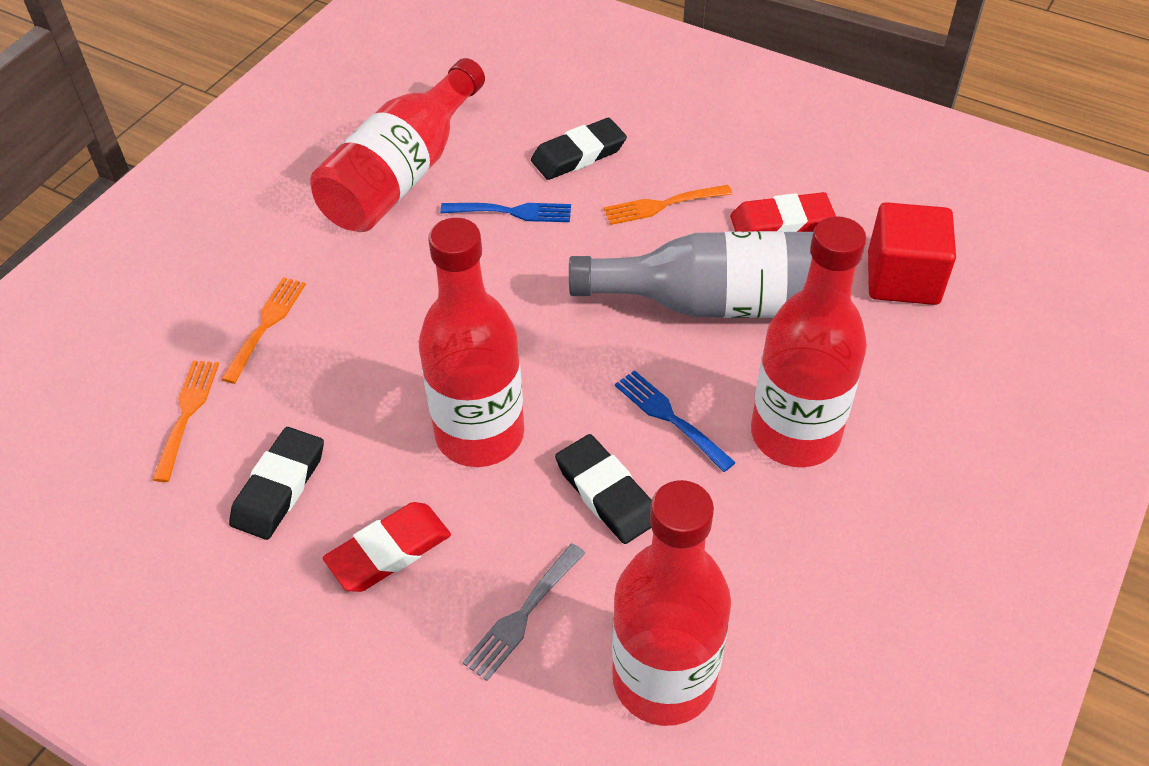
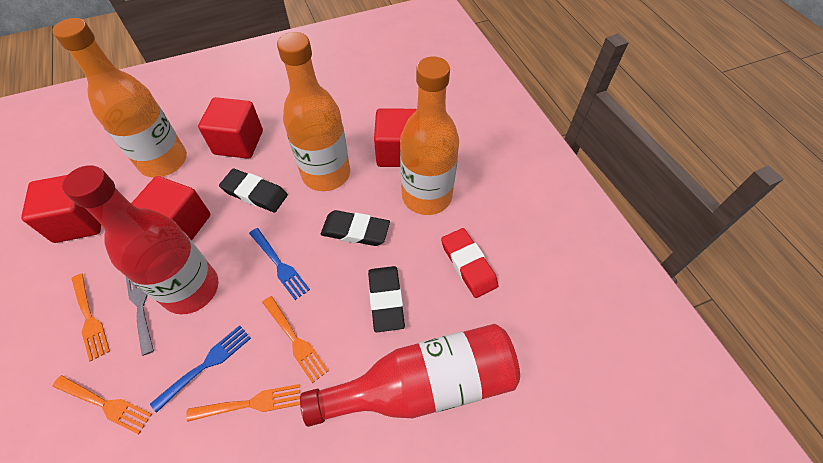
grey bottle: [569,231,813,318] = 1 -> none = 0
orange bottle: none = 0 -> [53,18,187,177] [277,32,350,191] [400,57,459,215] = 3
orange fork: [152,361,219,482] [221,277,306,384] [604,185,732,225] = 3 -> [53,375,152,434] [72,273,110,362] [186,384,300,422] [262,296,329,383] = 4
red bottle: [310,58,485,232] [419,218,524,467] [612,480,731,726] [751,216,867,467] = 4 -> [62,165,219,314] [300,324,520,427] = 2
red cube: [868,202,956,305] = 1 -> [21,175,101,243] [131,176,210,241] [198,97,263,159] [374,108,416,167] = 4
red eraser: [323,502,451,592] [730,192,836,232] = 2 -> [441,228,498,298] = 1

